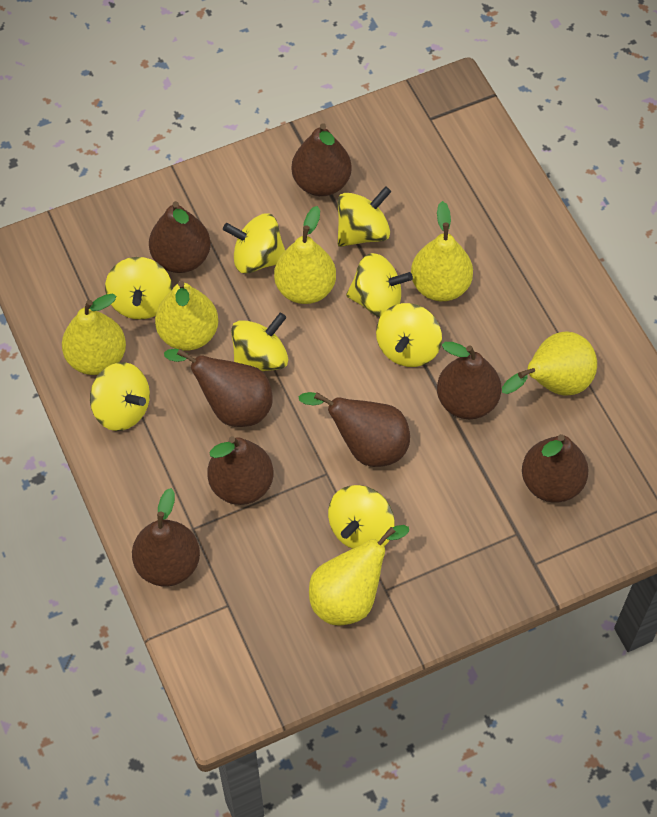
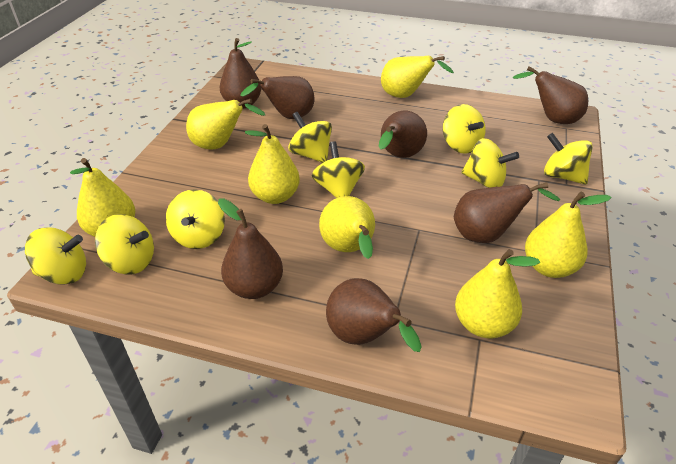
brown pear: [132,488,200,587] [149,201,211,273] [164,349,273,427] [207,436,273,505] [292,123,352,196] [299,392,410,467] [437,342,501,419] [522,434,588,503] = 8 -> [218,198,283,299] [220,38,261,109] [240,76,315,119] [326,278,422,352] [379,111,427,158] [454,182,560,243] [513,66,588,124] = 7
yellow pear: [62,294,126,375] [155,281,218,350] [274,206,336,304] [309,525,409,626] [411,201,473,301] [502,331,597,396] = 6 -> [70,158,135,237] [186,99,265,149] [245,124,300,204] [319,196,375,259] [381,56,454,98] [455,249,540,339] [525,192,612,278] = 7

